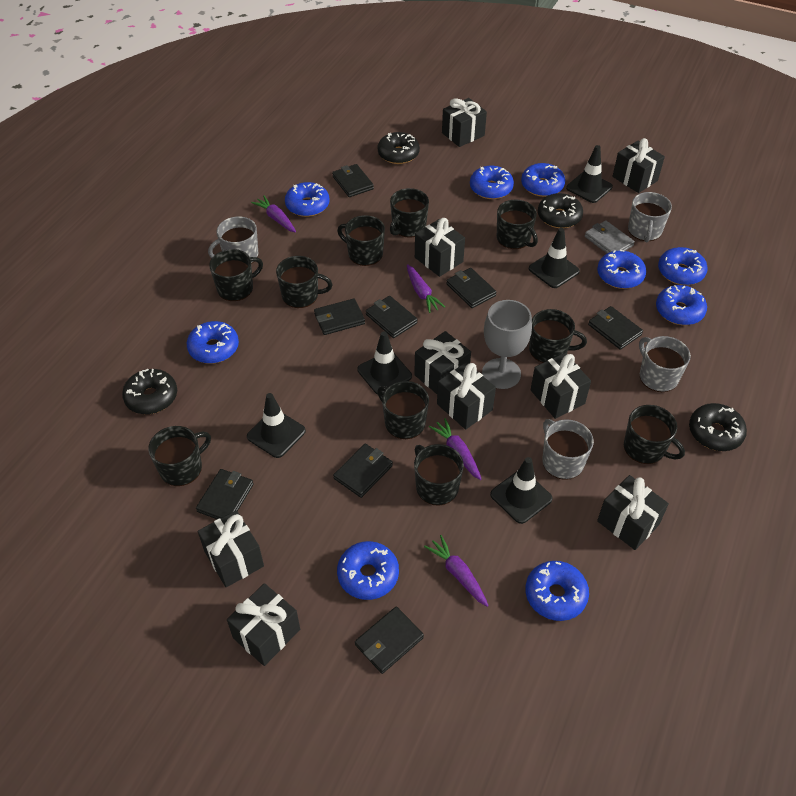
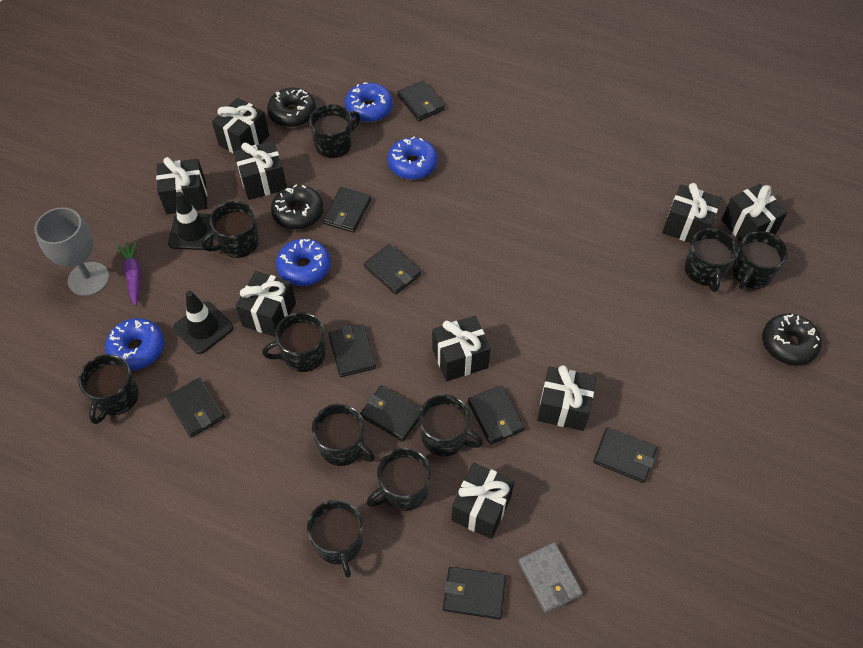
black donut: [122,369,177,414] [378,132,420,164] [538,193,583,228] [689,403,747,451] = 4 -> [267,88,316,127] [271,184,323,230] [762,314,822,366] = 3
black traffic cone: [247,393,306,458] [357,331,412,394] [490,457,553,524] [529,228,580,288] [566,145,613,203] = 5 -> [168,192,214,250] [173,291,234,354] = 2
black wallet: [196,469,254,519] [314,298,365,335] [332,164,374,197] [333,443,393,498] [355,606,424,674] [366,296,418,338] [446,268,497,308] [588,306,643,350] = 8 -> [166,378,225,438] [323,187,371,233] [329,324,376,377] [360,385,421,442] [364,244,421,295] [398,80,445,121] [443,567,506,619] [468,385,525,445] [593,427,657,483] = 9
blue donut: [187,321,239,364] [285,182,330,217] [337,541,399,600] [470,166,514,199] [521,163,565,197] [525,561,589,621] [597,250,646,289] [656,285,707,325] [658,247,708,285] = 9 -> [105,318,164,371] [276,239,330,286] [345,82,393,122] [387,137,438,180] = 4
grey mug: [208,217,258,264] [542,419,594,480] [628,192,672,242] [639,336,691,392] = 4 -> none = 0
purple carrot: [251,196,296,233] [407,264,445,313] [424,535,489,607] [429,418,482,480] = 4 -> [117,241,141,306] = 1

